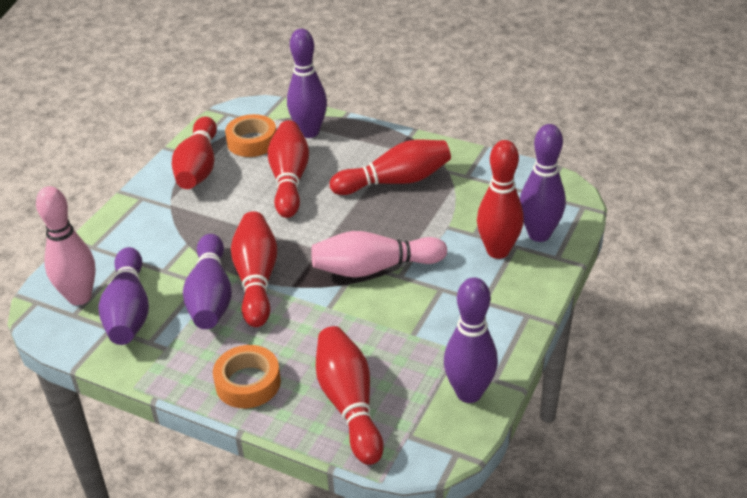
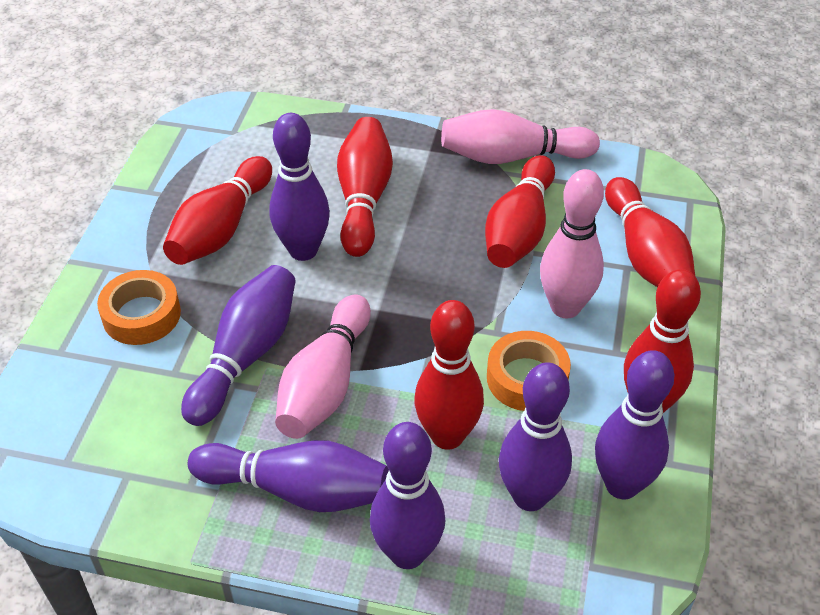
pink bowling pin: [36,186,95,305] [311,231,447,278] = 2 -> [275,294,371,439] [441,109,600,164] [540,169,604,318] = 3
purple bowling pin: [98,247,149,345] [183,234,232,329] [287,29,327,138] [444,277,498,403] [520,124,566,242] = 5 -> [181,265,296,426] [188,440,389,512] [269,113,330,261] [370,422,445,569] [499,362,572,511] [595,350,674,499] = 6

